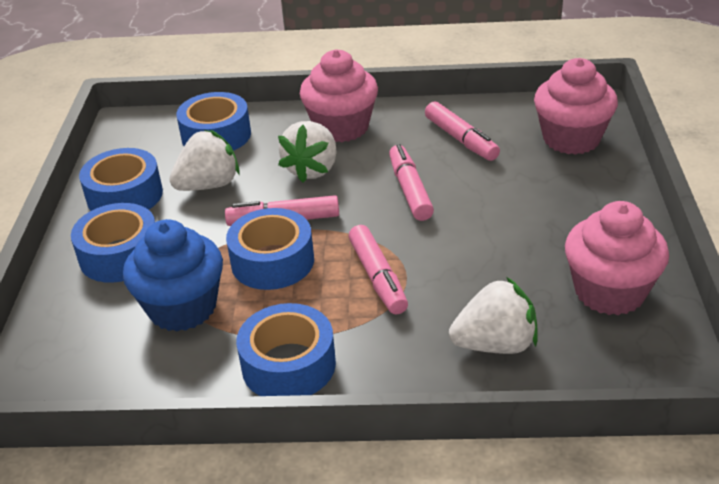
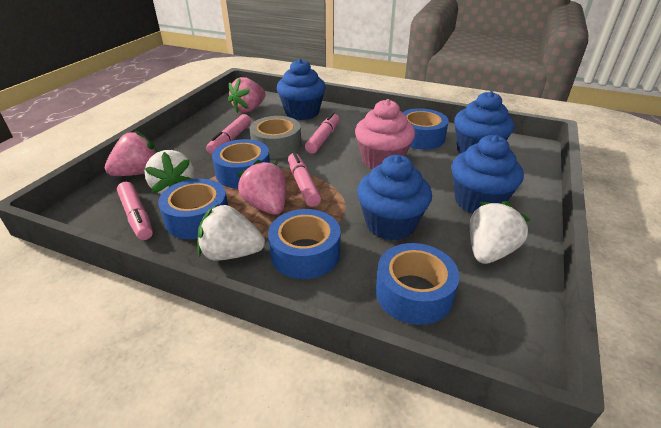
blue cupcake: [123,219,223,331] = 1 -> [277,59,326,120] [357,155,432,241] [452,135,524,213] [454,91,514,154] = 4
grey tape: none = 0 -> [250,116,301,159] = 1
pink cupcake: [300,49,378,142] [534,58,618,155] [565,201,669,315] = 3 -> [355,99,415,169] = 1
pink strawberry: none = 0 -> [105,130,157,176] [228,77,266,113] [237,160,286,215] = 3

